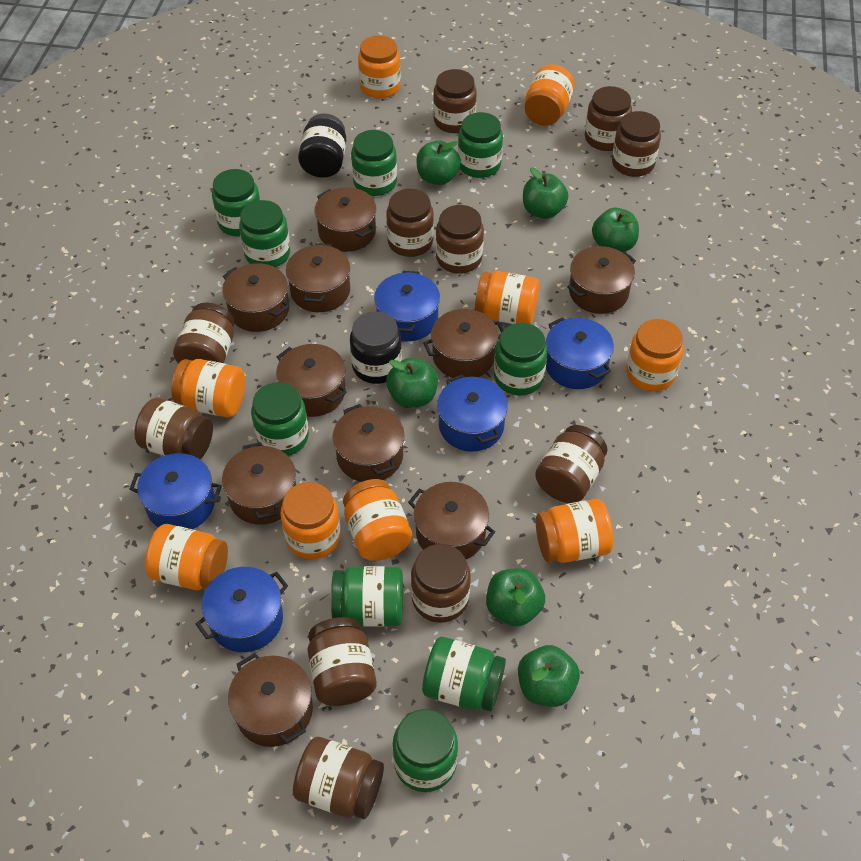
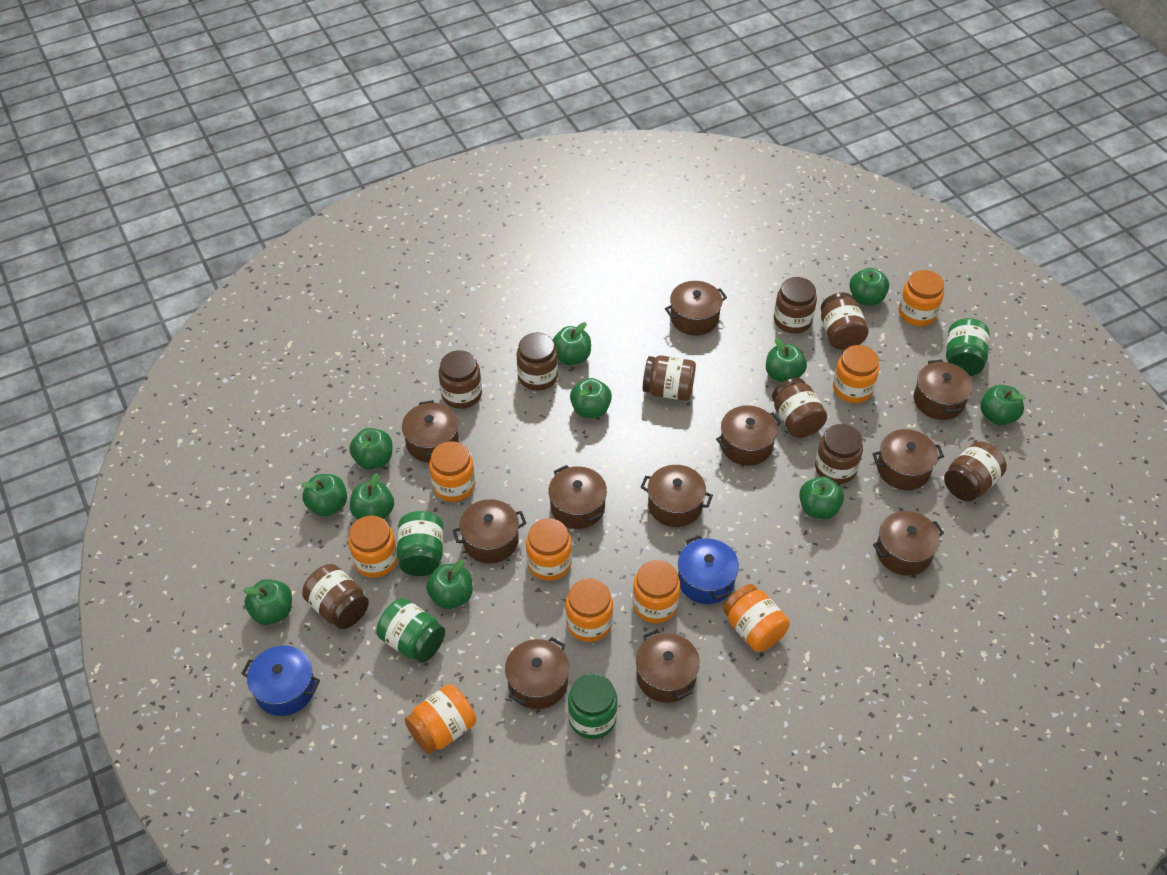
black jar: [298,114,346,178] [350,311,402,384] = 2 -> none = 0
blue pot: [130,453,222,529] [196,567,288,652] [374,271,440,341] [437,374,508,452] [546,317,614,389] = 5 -> [241,646,320,716] [678,536,739,604] = 2
brown jar: [134,398,213,460] [173,303,235,364] [293,737,384,819] [307,617,377,706] [386,189,434,257] [411,544,471,623] [433,69,477,133] [436,205,484,274] [535,425,607,503] [585,86,632,151] [612,111,661,177] = 11 -> [302,564,369,629] [439,350,482,409] [517,333,558,391] [643,355,696,401] [772,378,827,438] [774,277,817,334] [815,424,863,484] [821,292,868,350] [944,441,1007,501] = 9
brown pot: [222,263,289,332] [222,442,296,525] [228,653,313,747] [276,344,347,417] [286,243,350,312] [315,187,376,252] [332,404,405,482] [408,482,495,559] [423,309,504,378] [567,246,636,314] = 10 -> [402,400,459,463] [452,499,526,563] [505,637,569,709] [548,465,607,529] [636,629,700,703] [641,465,713,527] [665,281,727,335] [716,406,781,466] [872,429,944,490] [873,511,944,576] [914,360,973,420] = 11
green apple: [386,358,438,408] [416,140,461,185] [486,568,545,627] [518,645,580,707] [523,167,568,219] [592,208,639,252] = 6 -> [243,579,292,625] [302,474,347,516] [349,428,392,469] [350,473,394,519] [426,560,473,609] [553,322,591,365] [570,378,612,418] [766,338,807,383] [799,476,844,519] [849,268,889,306] [980,385,1026,425] = 11
green jar: [212,169,260,236] [239,200,290,267] [251,382,309,456] [331,566,403,627] [351,130,397,196] [393,709,458,792] [422,637,506,711] [458,112,503,178] [494,323,548,395] = 9 -> [377,598,445,663] [397,511,443,576] [568,673,618,739] [946,318,990,376] = 4

